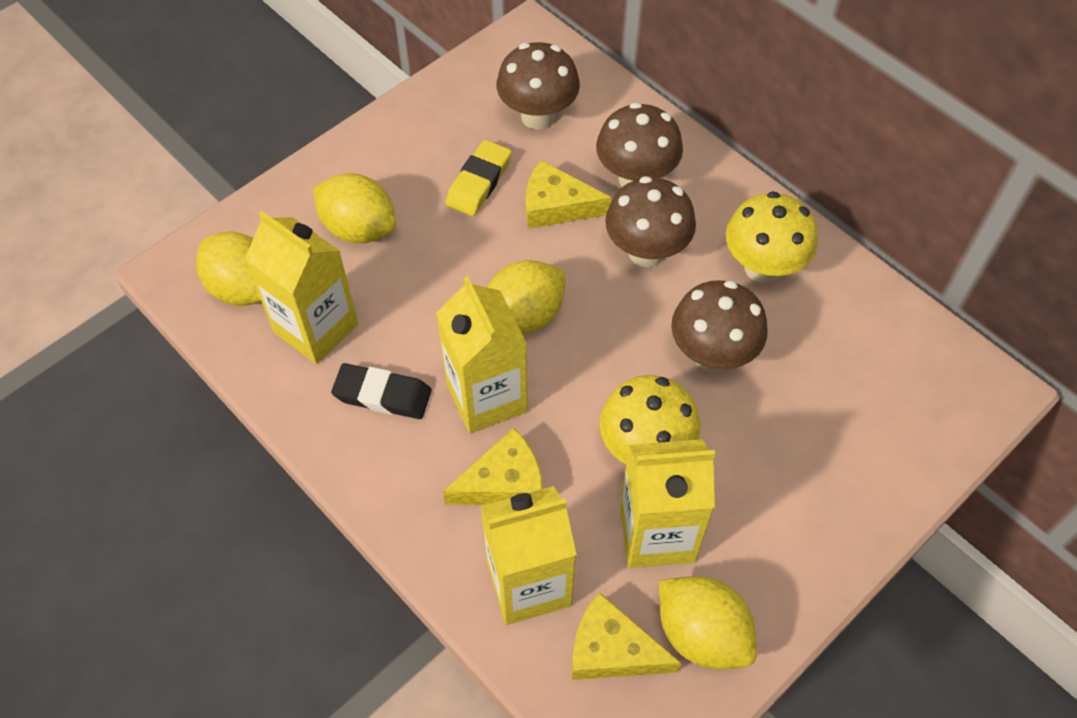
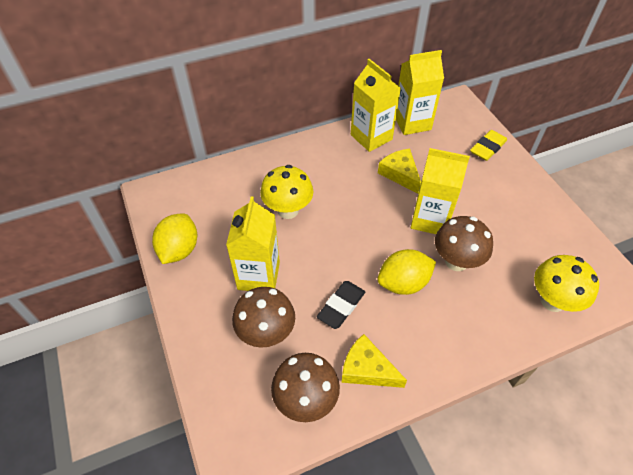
brown mushroom: [497,42,580,130] [596,102,683,187] [605,176,696,267] [671,280,768,372] = 4 -> [232,287,295,348] [271,353,340,422] [435,216,493,271] = 3
yellow cheese: [443,428,543,505] [526,160,612,229] [572,592,681,680] = 3 -> [341,334,407,388] [378,149,421,194] = 2
yellow lemon: [196,232,262,306] [313,173,396,244] [487,260,565,335] [659,576,757,669] = 4 -> [152,213,197,264] [377,249,436,295] = 2

